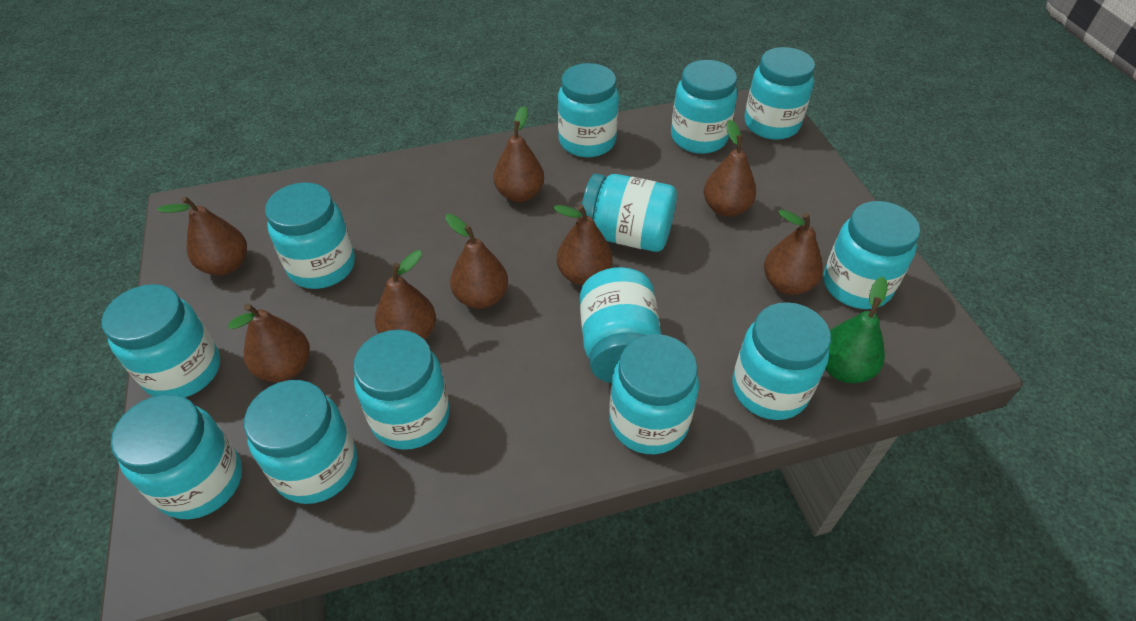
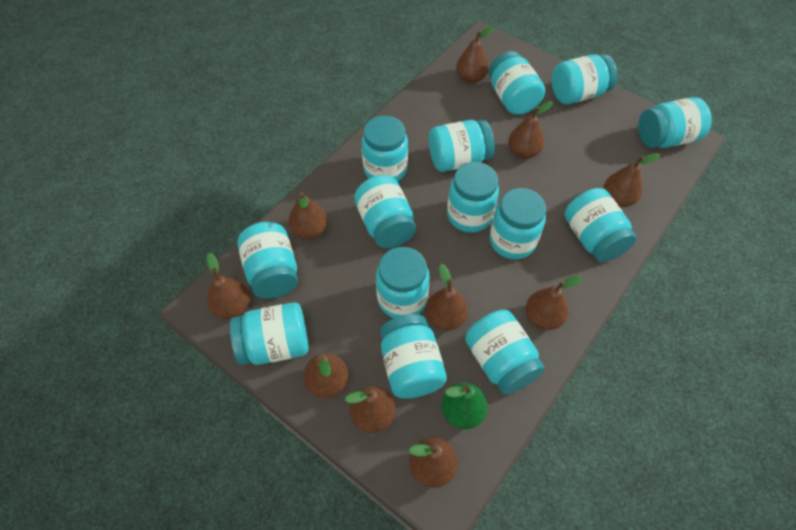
brown pear: [157,196,247,275] [228,303,310,382] [375,250,436,340] [445,214,508,309] [493,106,544,202] [554,204,613,285] [704,120,756,217] [764,210,823,295] = 8 -> [207,253,250,319] [288,192,327,239] [303,353,349,398] [345,386,396,433] [409,437,458,488] [426,264,468,331] [456,27,494,84] [508,101,553,159] [525,275,582,330] [603,153,660,207] = 10
turquoise jar: [102,284,220,397] [111,394,242,519] [244,380,357,504] [265,182,355,289] [353,330,450,450] [558,63,619,157] [580,174,677,252] [580,267,661,383] [609,334,699,454] [671,60,737,154] [733,302,831,420] [744,47,815,140] [824,201,920,309] = 13 -> [230,302,309,365] [237,222,298,299] [354,175,416,248] [362,116,408,182] [376,247,430,318] [380,314,447,399] [429,120,495,172] [447,162,499,233] [465,310,545,395] [489,51,545,115] [490,188,546,259] [552,54,617,104] [565,188,637,262] [638,97,712,148] = 14

